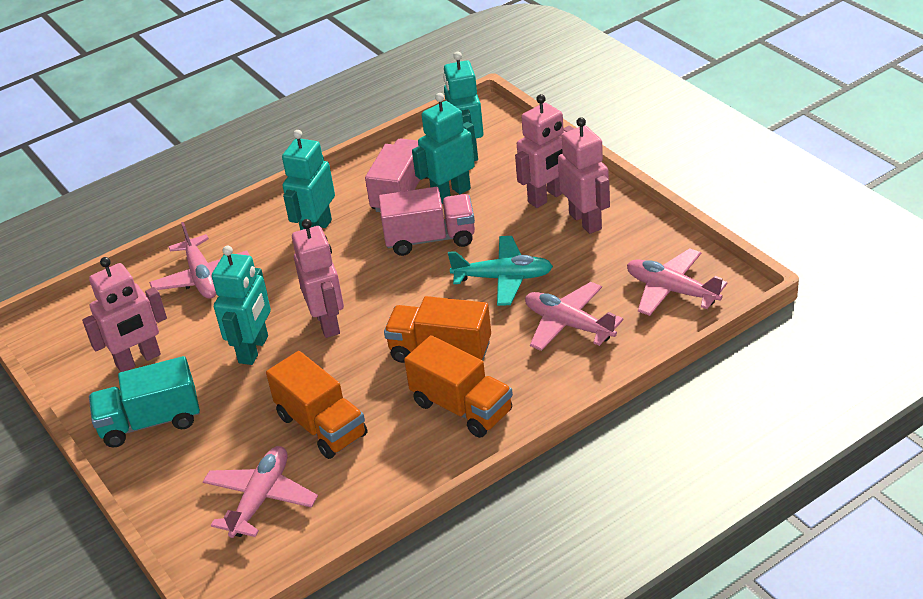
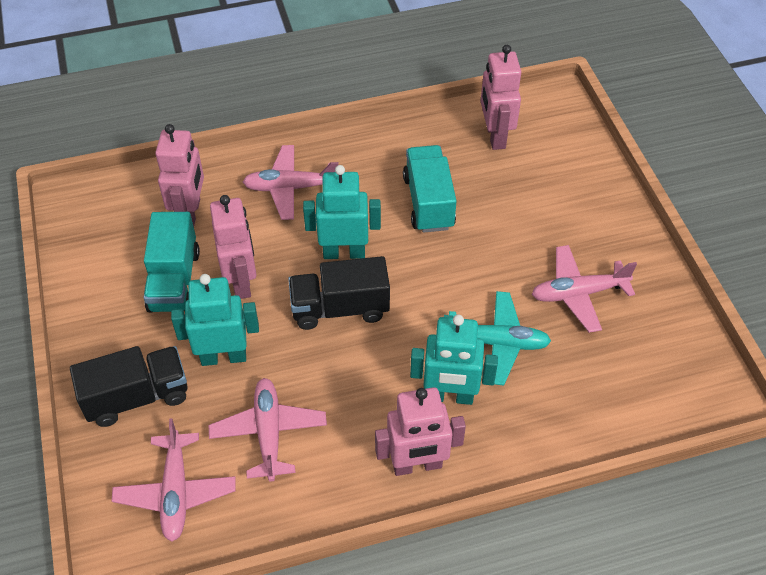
black truck: none = 0 -> [70,346,188,427] [288,256,390,330] = 2
orange truck: [266,351,367,459] [384,296,491,363] [404,335,513,438] = 3 -> none = 0
pink truck: [365,138,428,212] [378,187,475,256] = 2 -> none = 0
turquoise robot: [212,246,271,365] [282,130,335,230] [412,93,476,204] [443,51,484,161] = 4 -> [171,274,259,366] [303,165,381,259] [410,314,498,405] = 3
turquoise truck: [89,356,200,448] = 1 -> [143,212,200,312] [403,145,456,233] = 2

